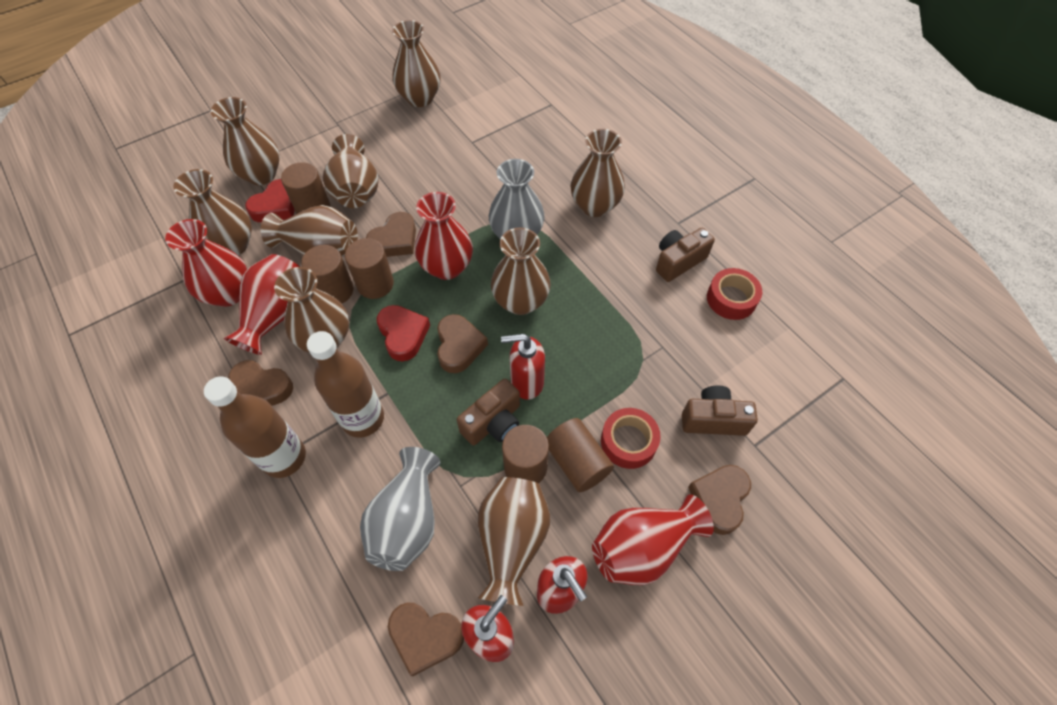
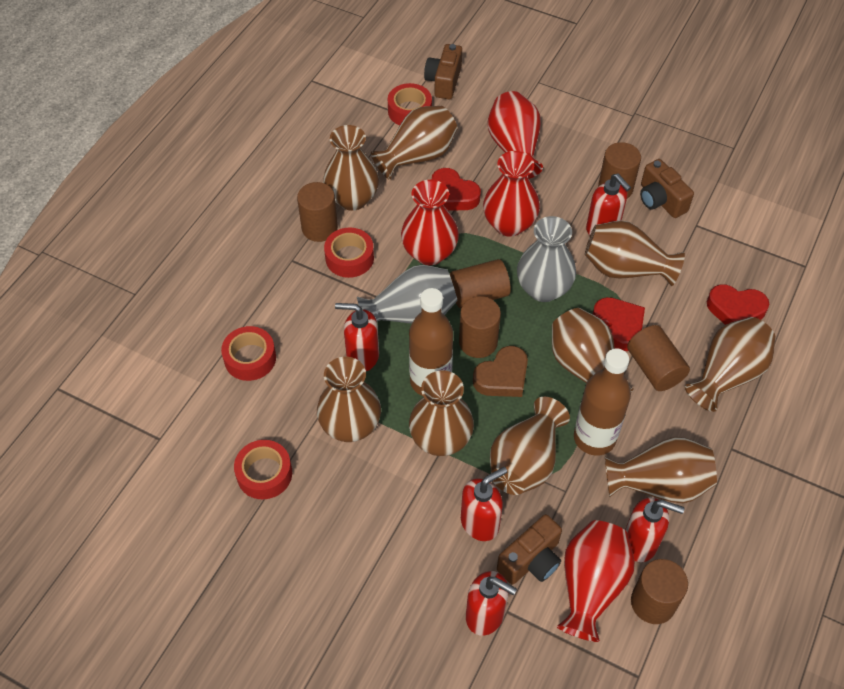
brown cylinder: [281,162,330,214] [301,245,354,304] [345,238,394,299] [502,425,549,483] [547,418,614,492] = 5 -> [297,182,338,242] [450,259,511,308] [459,296,501,358] [598,142,641,198] [627,325,690,391] [631,559,688,624] = 6
brown heart: [228,360,293,406] [366,212,416,257] [388,603,464,676] [437,314,488,373] [688,465,751,535] = 5 -> [473,346,528,397] = 1
red heart: [245,179,295,222] [377,305,430,361] = 2 -> [432,168,481,211] [593,297,645,351] [707,284,769,325] = 3
red soap dispenser: [461,595,514,662] [501,334,545,400] [537,556,588,614] = 3 -> [335,303,379,371] [461,467,507,541] [466,571,517,636] [586,174,631,235] [625,497,685,562] = 5
red tape: [601,408,661,469] [707,268,762,320] = 2 -> [221,326,276,381] [234,440,292,499] [324,227,374,278] [388,83,432,125] = 4

